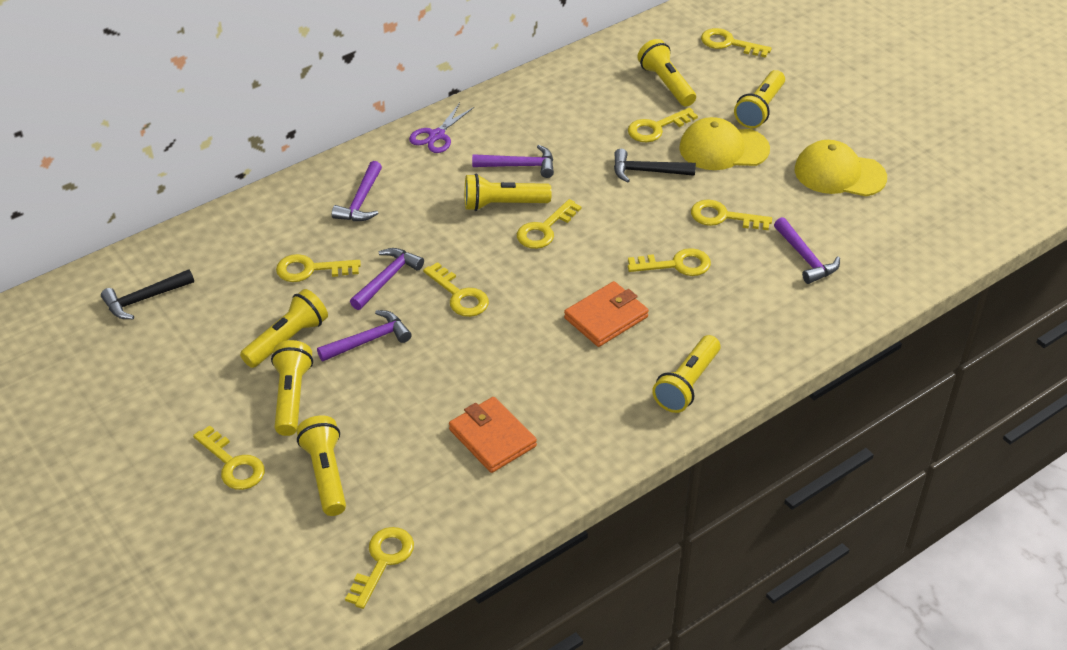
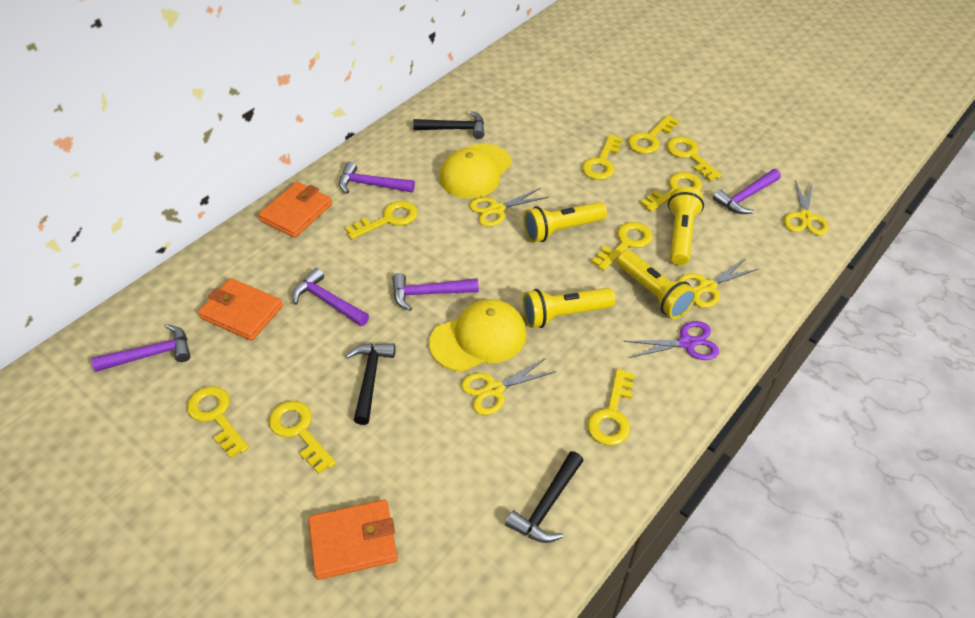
black hammer: [101,269,194,319] [614,149,696,182] = 2 -> [346,343,396,425] [413,111,484,139] [505,451,584,543] = 3
orange wallet: [449,397,537,473] [564,281,649,347] = 2 -> [198,278,283,341] [258,182,332,238] [308,499,398,580] = 3
yellow flashlight: [240,289,328,368] [271,340,313,436] [297,416,346,516] [464,174,552,211] [637,39,696,107] [652,335,720,413] [734,70,785,128] = 7 -> [523,202,607,242] [523,288,615,328] [617,250,697,319] [668,187,704,265] = 4
yellow scissors: none = 0 -> [461,358,557,415] [469,188,549,227] [678,259,758,308] [784,180,828,235] = 4

